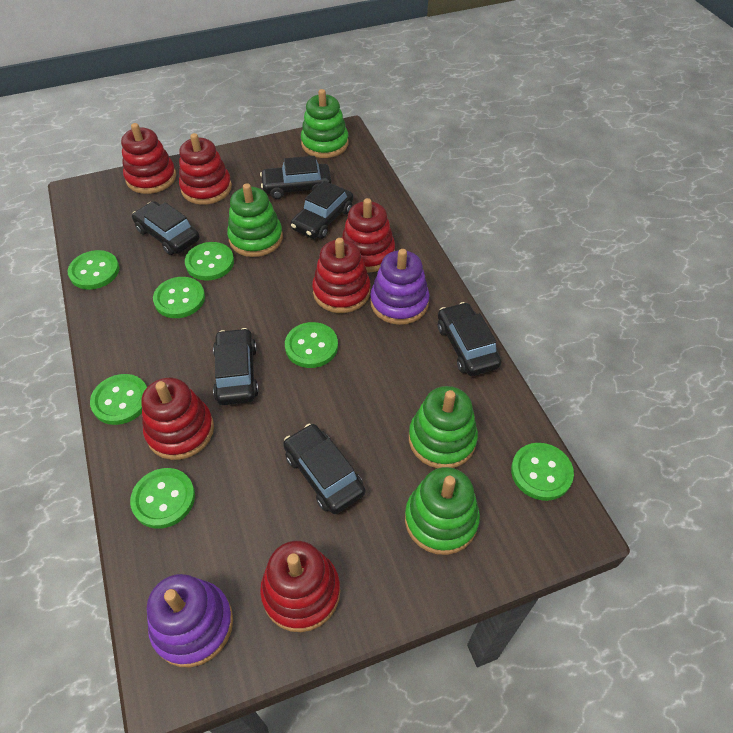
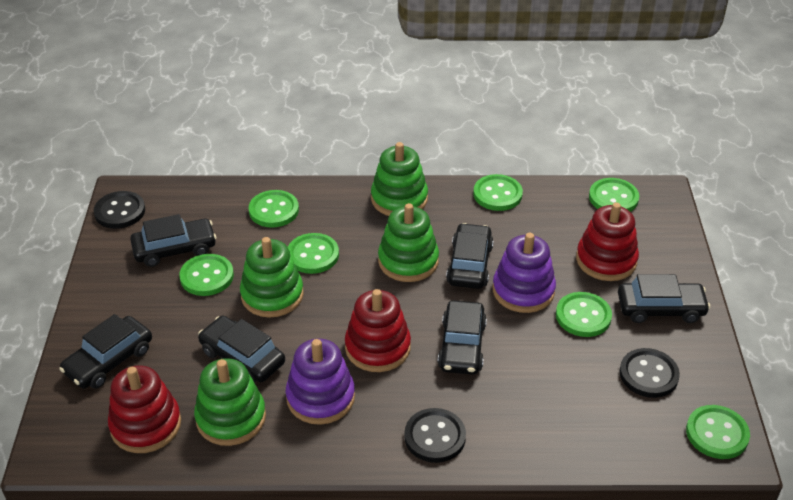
black button: none = 0 -> [94,191,145,229] [404,408,466,463] [619,348,680,398] = 3
red stacking toy: [121,123,176,194] [141,378,214,460] [179,133,232,205] [260,541,340,632] [312,238,370,313] [342,198,395,272] = 6 -> [108,365,181,453] [345,289,411,372] [576,202,639,281] = 3

